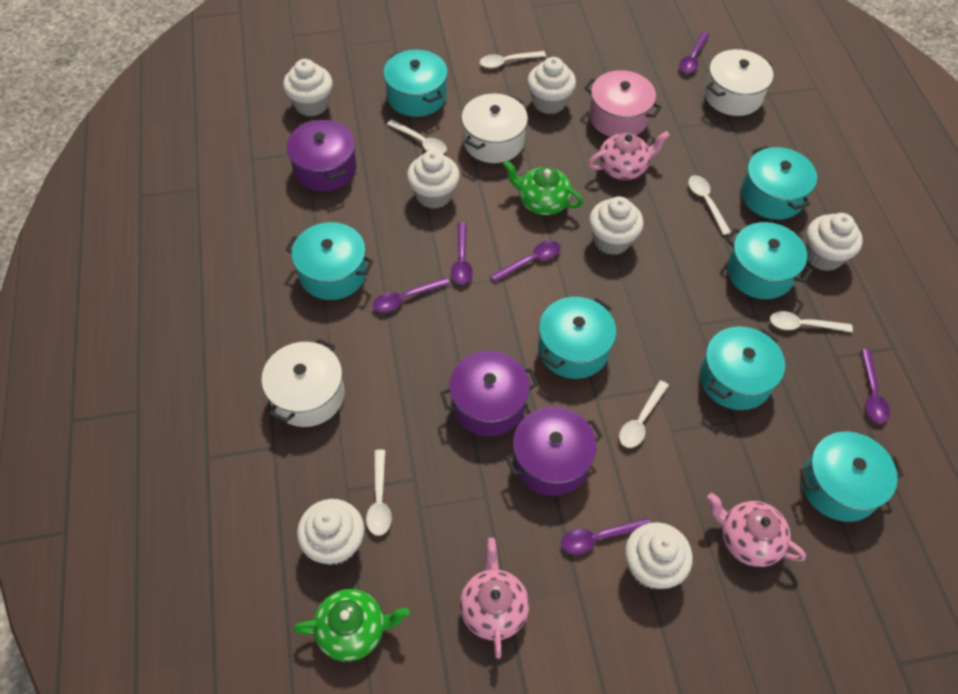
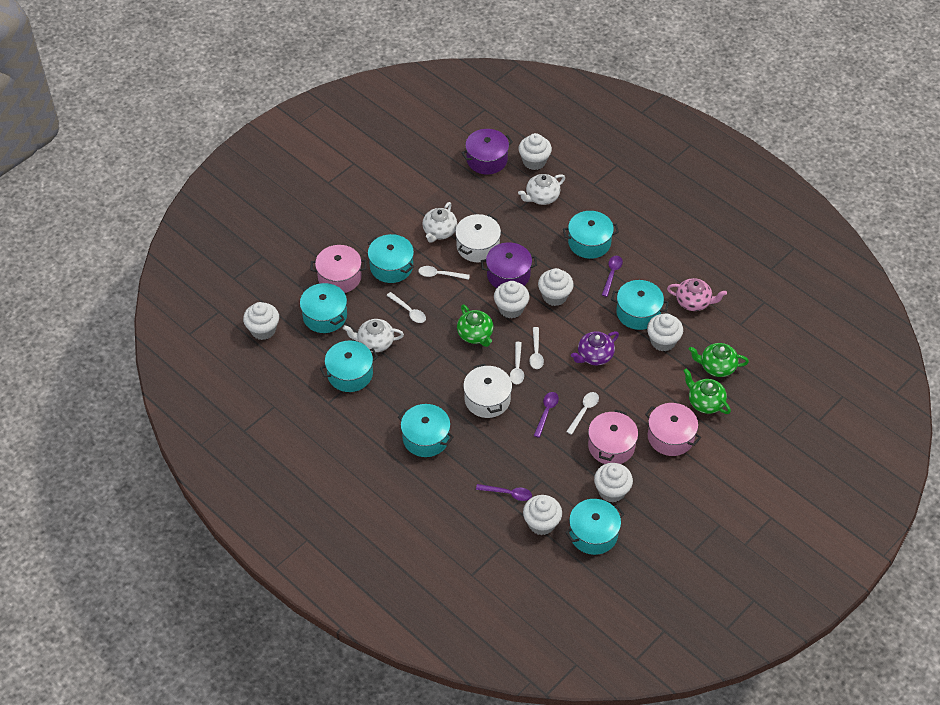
green teapot: [293,589,410,662] [503,160,584,215] = 2 -> [457,305,493,347] [683,368,731,414] [688,343,749,377] = 3
pink pot: [584,70,662,137] = 1 -> [310,245,367,293] [588,409,638,464] [645,403,701,456] = 3
pink teapot: [460,538,529,659] [588,131,670,180] [707,493,806,567] = 3 -> [667,278,727,311] = 1
purple pot: [286,120,357,191] [440,351,538,436] [505,407,603,496] = 3 -> [462,129,513,174] [481,242,537,288] = 2
purple spoon: [373,277,450,312] [451,222,473,285] [490,240,561,282] [561,518,651,555] [679,32,710,73] [861,349,890,423] = 6 -> [476,484,532,501] [534,392,559,438] [602,256,623,297] = 3
purple teapot: none = 0 -> [571,331,619,365] = 1
white pot: [261,339,345,427] [461,93,528,163] [704,49,773,116] = 3 -> [455,214,501,262] [463,364,512,418] = 2
white spoon: [366,449,392,536] [387,119,447,154] [480,51,546,68] [619,380,669,448] [688,175,731,235] [770,311,853,332] = 6 -> [386,292,426,323] [418,266,470,280] [510,342,524,384] [529,327,544,369] [566,392,599,435] = 5
white teapot: none = 0 -> [343,319,404,352] [422,202,457,243] [518,174,565,205] = 3

